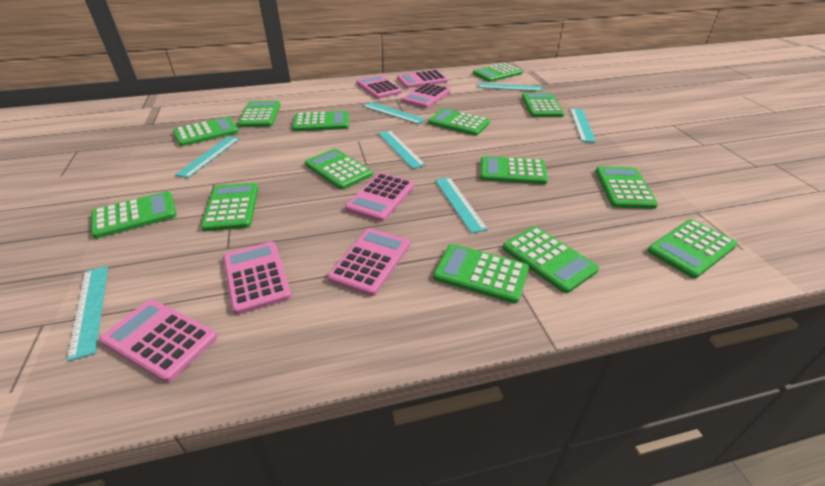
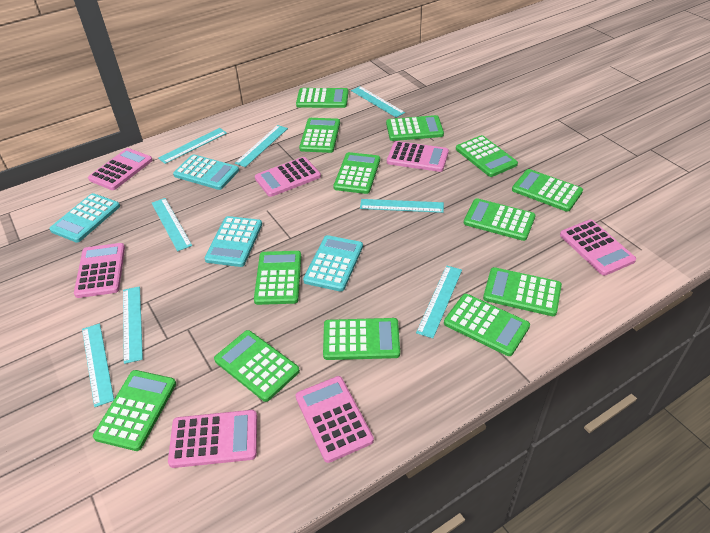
green calculator: [91,191,177,239] [173,117,239,146] [201,183,258,232] [238,101,280,127] [292,111,349,132] [305,149,373,190] [428,108,490,136] [433,244,529,304] [473,63,523,82] [480,156,548,184] [503,226,599,293] [522,93,564,117] [595,166,658,209] [648,219,737,279] = 14 -> [93,370,176,451] [214,330,300,402] [254,251,301,305] [296,88,349,108] [299,118,340,153] [323,318,400,360] [333,152,380,194] [386,115,444,141] [444,294,530,356] [456,135,518,177] [464,198,536,241] [483,267,562,316] [512,169,583,212] = 13
turquoise calculator: none = 0 -> [49,193,120,243] [173,154,239,190] [205,216,262,267] [303,235,363,291] = 4
turquoise ruler: [67,266,108,362] [175,136,240,178] [363,102,426,124] [378,131,426,169] [435,177,488,234] [478,83,542,91] [570,109,596,142] = 7 -> [82,323,114,407] [123,286,143,364] [152,198,192,251] [158,128,227,164] [235,125,288,167] [351,86,405,118] [360,199,444,213] [416,265,462,338] = 8

